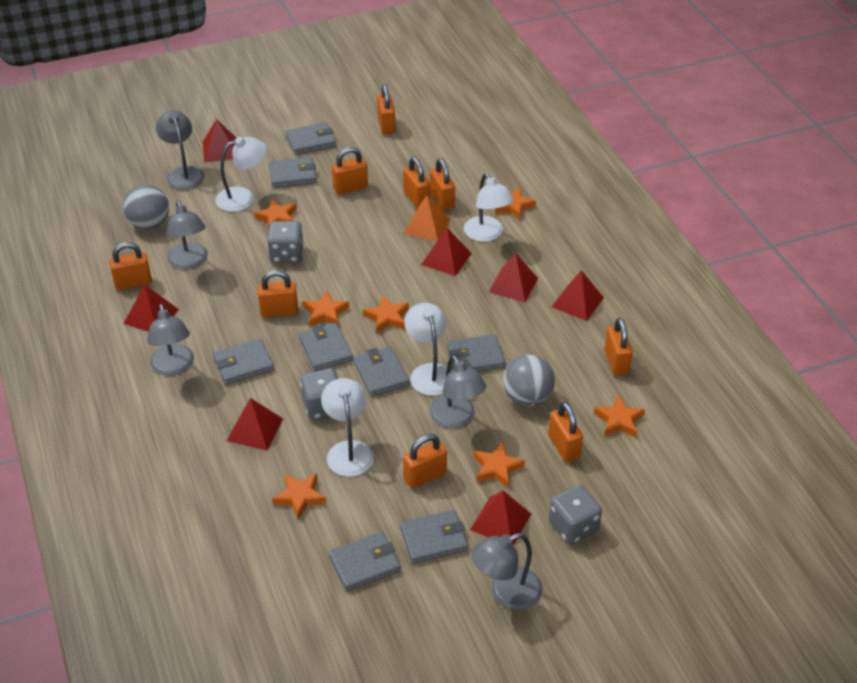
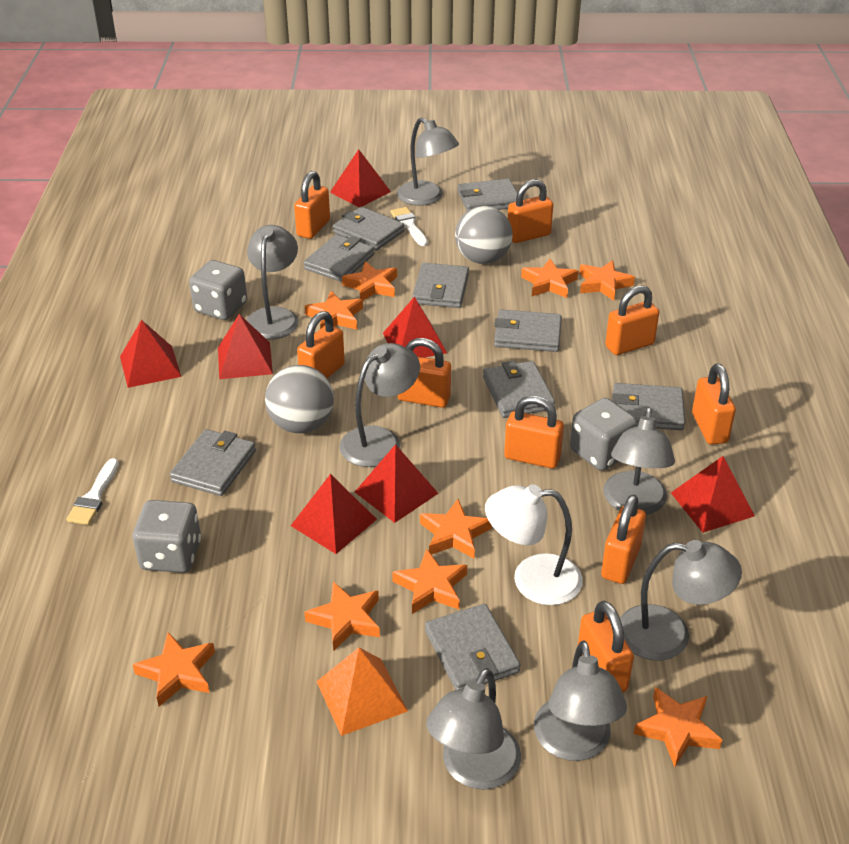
grey lamp: [147,303,194,376] [156,110,205,190] [166,200,208,270] [429,355,486,429] [471,533,543,610] = 5 -> [246,225,299,340] [339,343,420,467] [397,117,459,206] [426,668,521,790] [534,640,627,761] [603,407,675,515] [620,540,742,661] = 7
grey wallet: [213,339,275,385] [269,157,317,188] [286,122,336,155] [298,323,353,371] [328,531,401,591] [353,346,410,397] [400,510,468,564] [447,334,506,372] = 8 -> [170,429,256,496] [304,235,374,282] [333,207,404,250] [412,263,469,308] [425,604,520,690] [458,179,517,211] [483,361,555,418] [494,309,562,352] [612,383,685,430] = 9
orange star: [254,199,296,230] [272,473,326,520] [303,291,349,327] [363,296,409,333] [474,442,525,488] [495,187,536,220] [594,396,645,438] = 7 -> [133,632,215,707] [304,582,380,651] [305,291,363,330] [342,261,397,300] [392,549,467,614] [420,499,492,559] [521,259,578,298] [579,260,635,301] [634,687,722,767] = 9
white brush: none = 0 -> [66,458,119,525] [391,207,428,246] = 2
white lamp: [216,137,267,212] [321,378,374,477] [404,303,451,396] [464,173,514,242] = 4 -> [485,484,583,605] = 1

